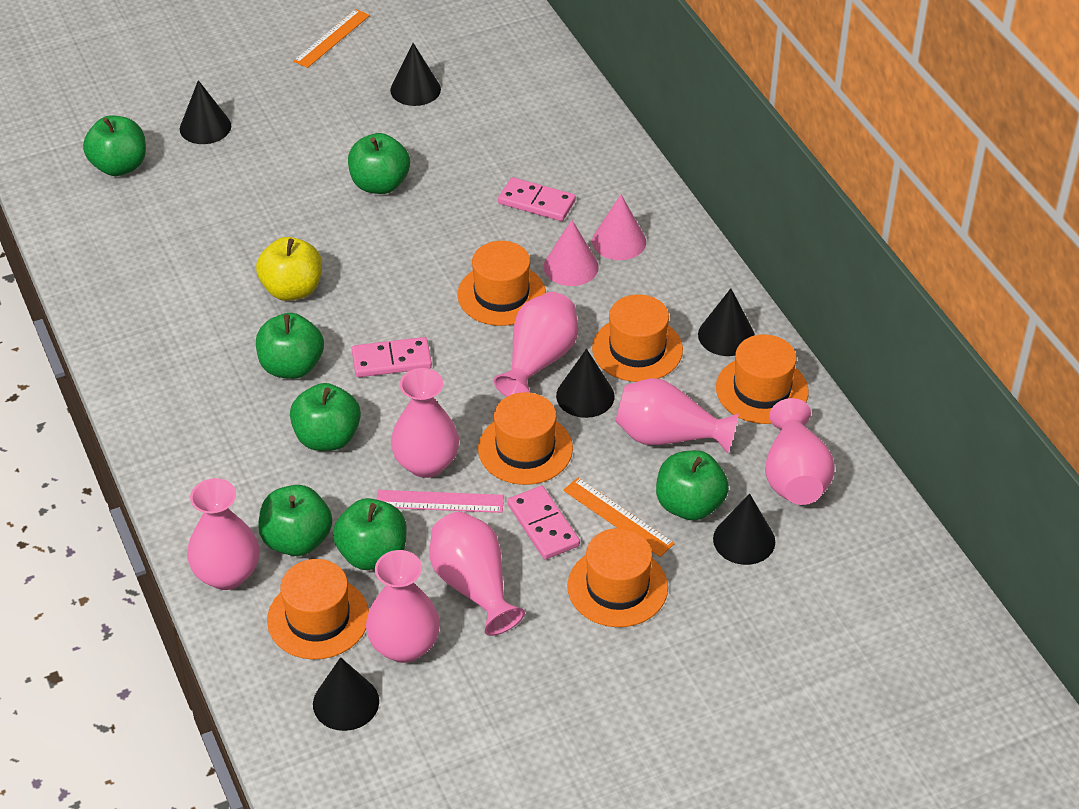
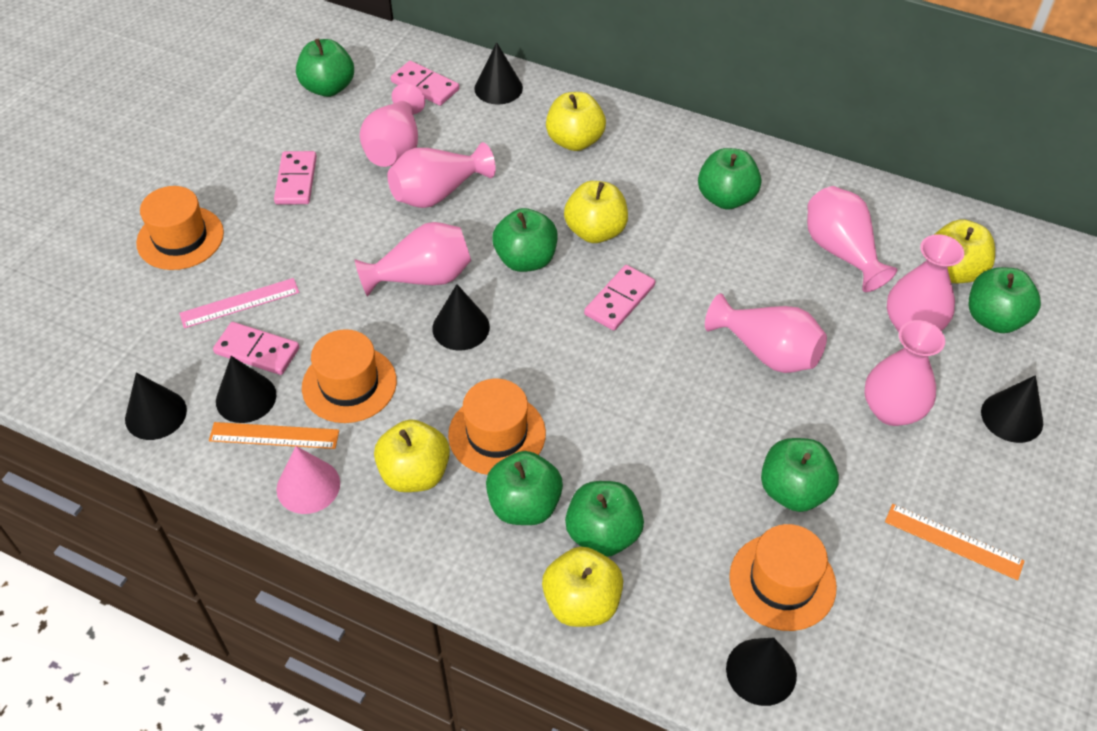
orange hat: [267,559,369,659] [457,241,546,326] [478,392,573,485] [567,528,668,627] [592,294,683,382] [716,334,809,424] = 6 -> [136,186,224,270] [302,329,397,423] [448,379,546,475] [729,524,837,631] = 4
pink cone: [544,220,599,286] [592,194,646,260] = 2 -> [277,446,340,514] = 1
pink domino: [352,337,432,377] [498,177,576,221] [508,486,580,560] = 3 -> [213,322,299,375] [274,151,317,205] [391,61,459,106] [584,265,655,331] = 4
yellow apple: [256,237,322,301] = 1 -> [374,419,450,492] [542,547,623,627] [546,92,606,151] [564,181,628,243] [934,219,995,283] = 5

